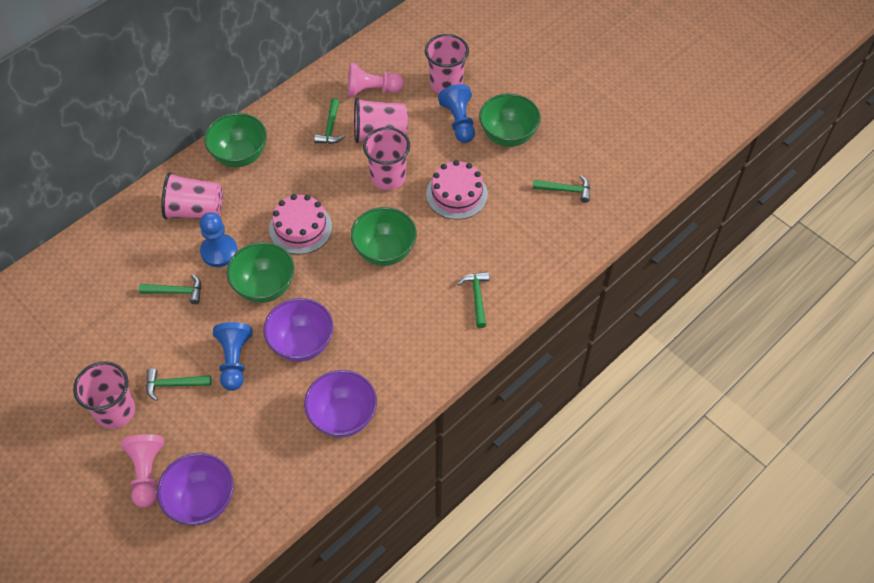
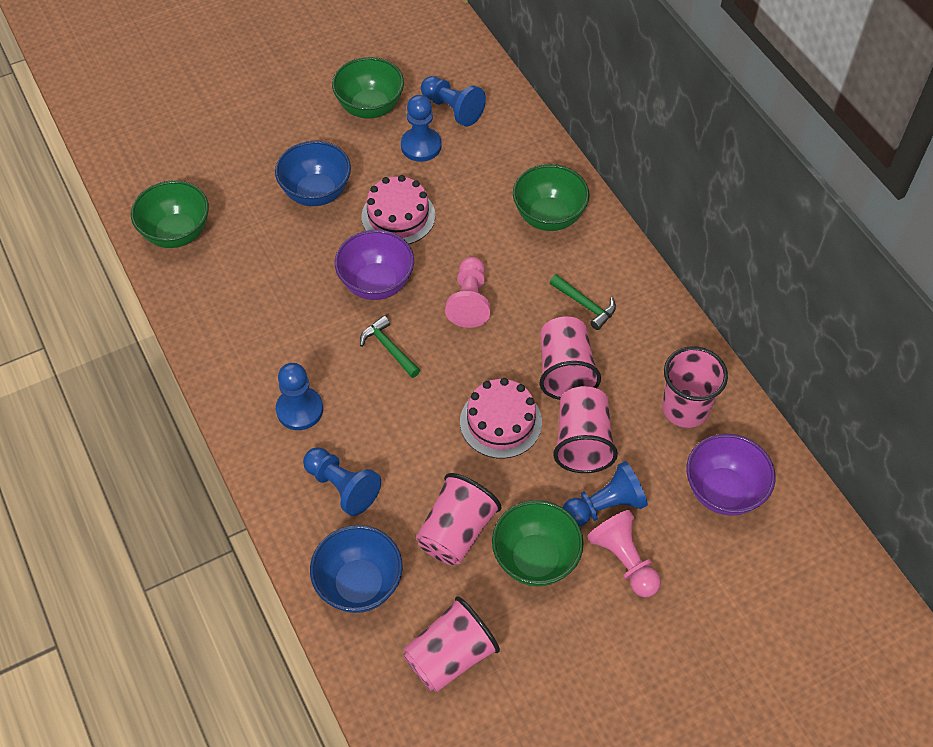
blue bowl: none = 0 -> [275,141,351,206] [310,525,403,613] = 2
blue pawn: [200,212,238,267] [213,322,253,391] [438,84,475,143] = 3 -> [276,363,323,430] [303,447,381,516] [401,95,442,162] [421,76,486,127] [562,461,648,526] = 5
green hammer: [139,274,201,304] [146,368,212,401] [314,98,345,144] [458,272,489,328] [532,175,590,203] = 5 -> [360,316,420,378] [550,274,616,330] = 2
purple bowl: [157,453,234,525] [263,298,334,362] [304,370,377,438] = 3 -> [335,230,414,300] [686,434,776,516] = 2

